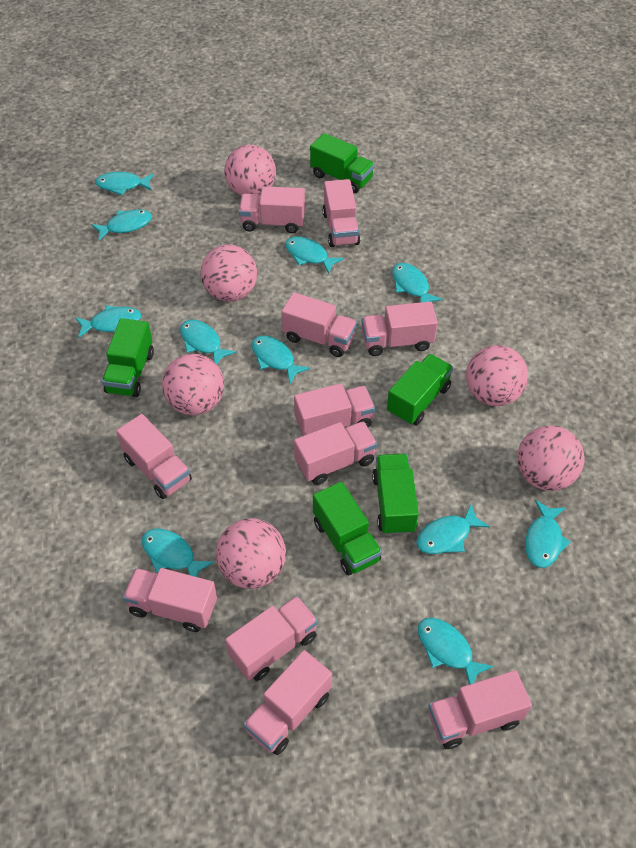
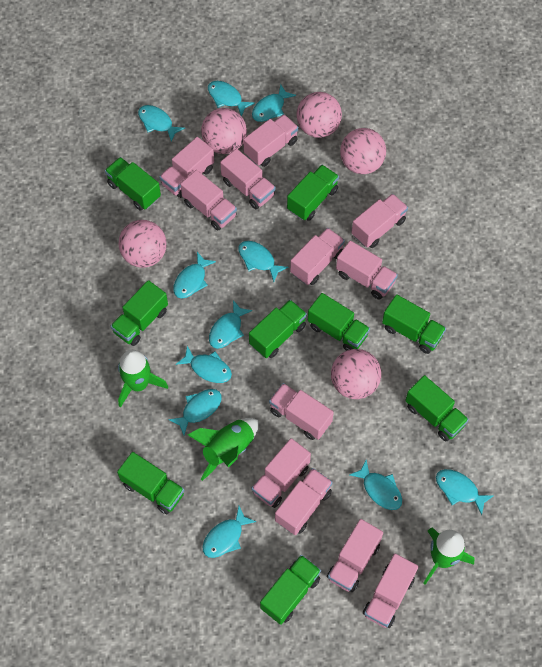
green rocket: none = 0 -> [118,350,168,408] [188,418,259,481] [423,527,475,585] = 3
green truck: [102,318,154,397] [310,133,375,193] [313,482,382,575] [372,454,419,535] [387,354,453,425] = 5 -> [105,157,161,211] [110,280,168,346] [117,452,184,514] [249,300,307,358] [260,555,321,625] [287,165,339,221] [308,293,370,351] [382,294,446,354] [405,375,469,441] = 9
pink ball: [162,354,224,415] [200,244,257,302] [216,518,286,589] [224,145,276,196] [466,345,528,406] [517,426,584,491] = 6 -> [118,220,167,268] [201,108,247,154] [297,92,342,138] [331,349,381,399] [340,128,386,174] = 5
pink truck: [116,414,192,499] [123,568,217,632] [225,596,318,681] [239,186,305,233] [243,650,332,755] [281,292,357,357] [294,383,375,436] [294,421,377,485] [323,179,360,247] [361,301,438,356] [428,670,532,749] = 11 -> [159,137,214,198] [180,170,237,231] [220,149,276,209] [243,114,299,167] [252,438,311,508] [269,383,334,440] [275,468,333,535] [290,228,345,285] [327,519,383,592] [336,241,398,300] [351,194,408,248] [363,554,419,628] = 12

